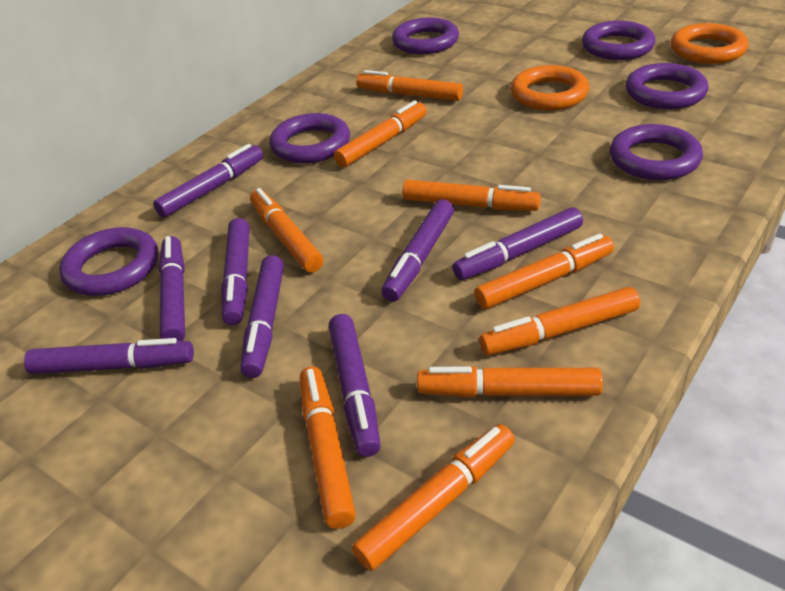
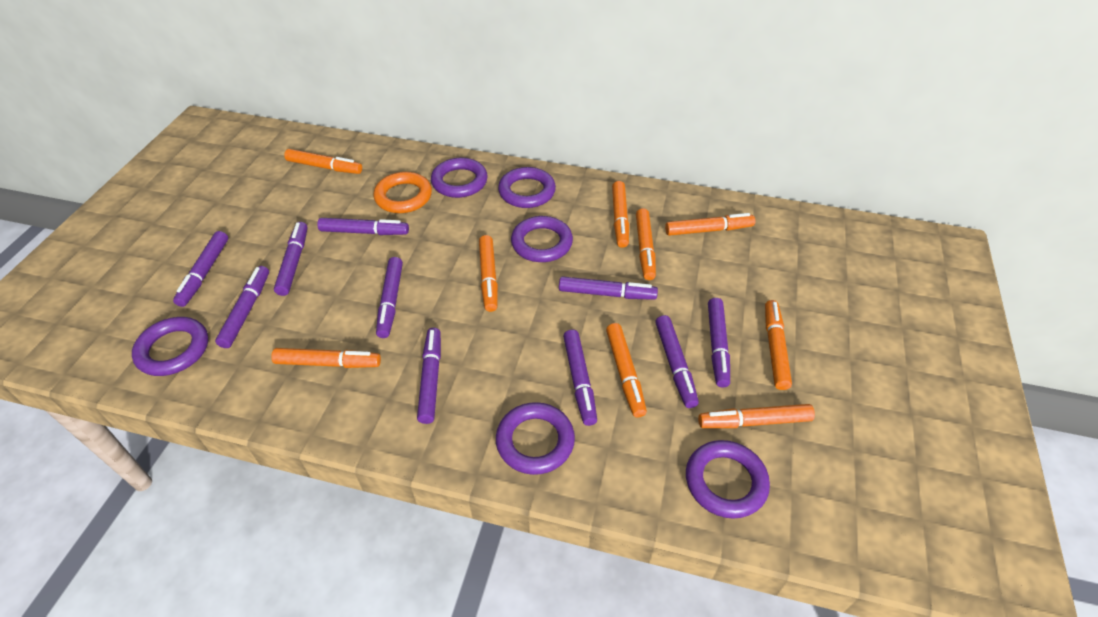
orange ring: [511,65,589,110] [671,23,748,64] = 2 -> [373,172,432,213] = 1
purple marker: [24,338,194,374] [153,144,263,218] [159,236,185,341] [221,218,250,325] [240,255,284,378] [329,314,381,457] [381,199,454,302] [452,207,583,280] = 8 -> [173,231,228,307] [215,266,269,348] [274,222,308,296] [317,218,409,235] [376,257,403,338] [417,328,441,424] [559,276,658,300] [563,330,597,426] [655,315,699,408] [708,298,730,388] = 10

